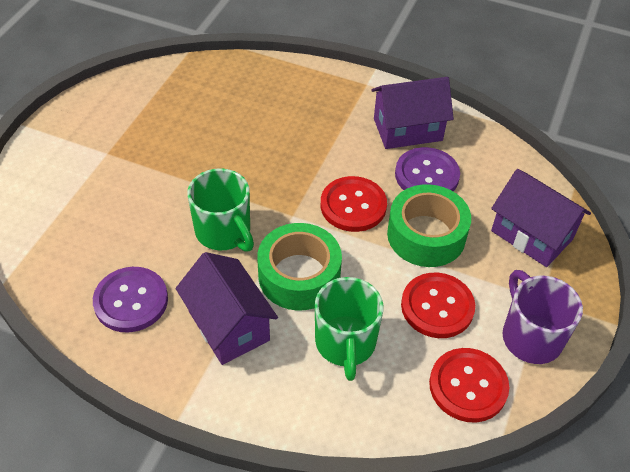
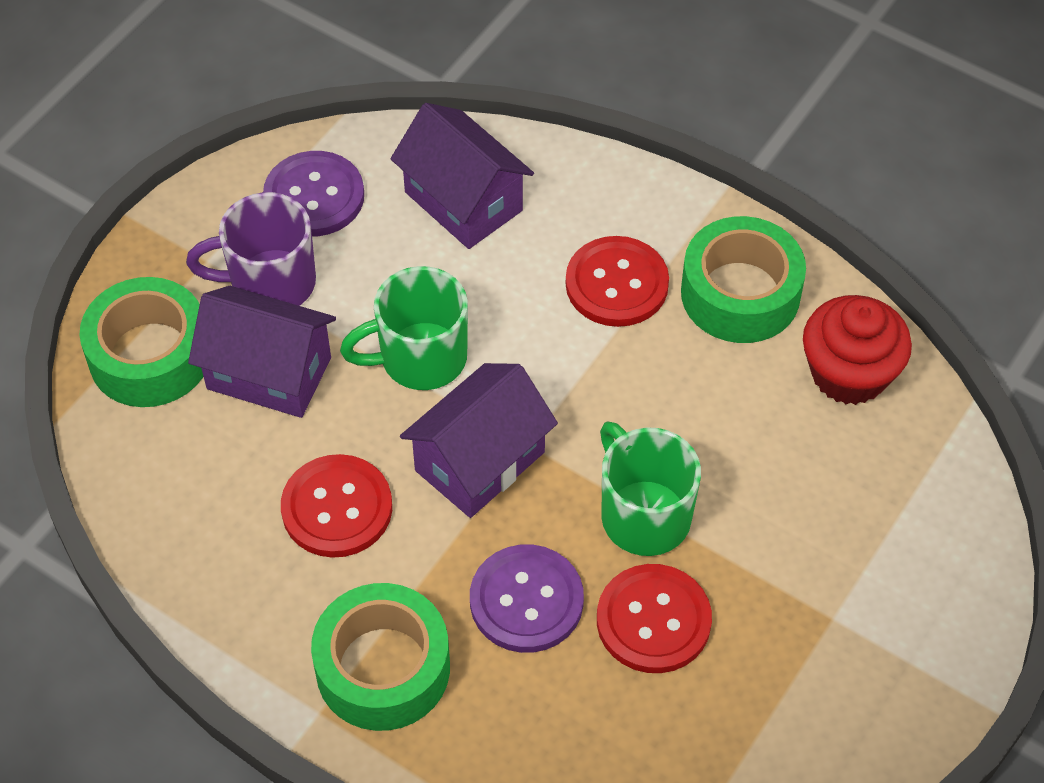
green tape: [257,223,342,311] [387,184,471,267] = 2 -> [80,277,203,407] [311,583,450,731] [681,216,806,343] = 3
red cupcake: none = 0 -> [803,295,912,405] = 1

